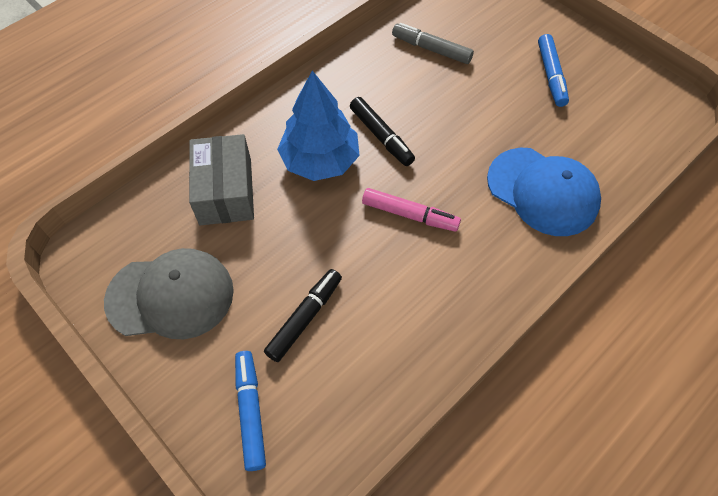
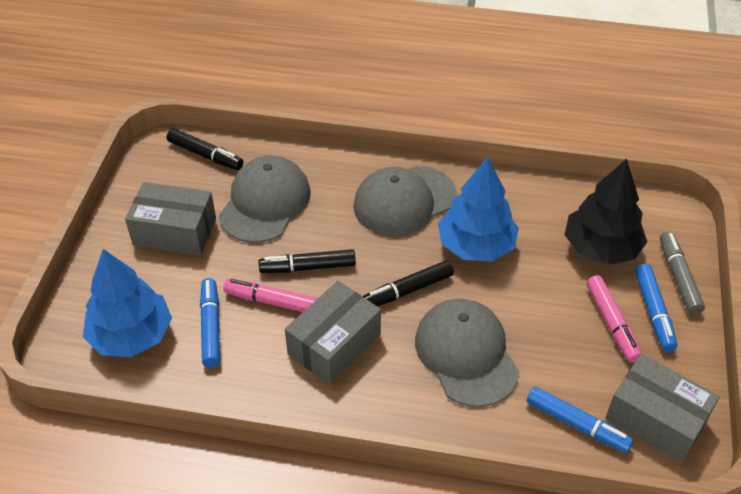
black marker: [264,269,342,362] [350,97,415,166] = 2 -> [167,128,243,170] [258,249,356,273] [363,260,454,306] = 3
black tree: none = 0 -> [565,159,647,265] = 1
blue cap: [487,148,601,236] = 1 -> none = 0
blue marker: [235,351,266,471] [538,34,569,107] = 2 -> [200,278,220,367] [527,386,634,453] [635,264,677,352] = 3
blue tree: [277,71,360,181] = 1 -> [83,249,172,357] [438,157,519,262] = 2
grey box: [189,134,254,225] = 1 -> [125,182,216,256] [285,281,381,385] [605,354,720,463] = 3
grey cap: [104,248,234,339] = 1 -> [219,155,310,243] [353,166,457,237] [415,299,519,407] = 3
pink marker: [362,188,461,232] = 1 -> [223,279,318,312] [587,275,642,363] = 2

